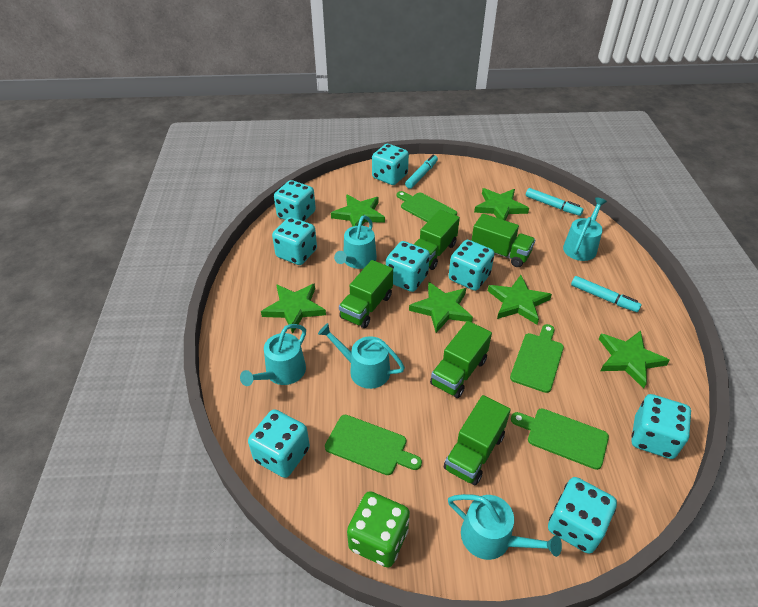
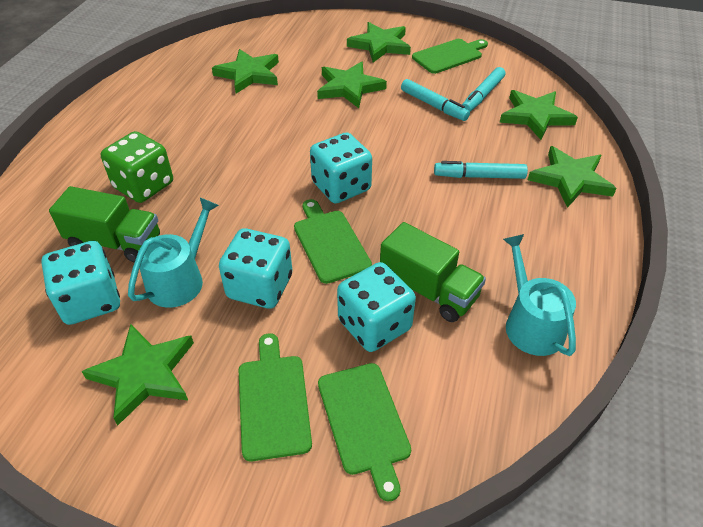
green truck: [339,260,393,328] [414,209,460,270] [430,321,492,398] [444,395,511,485] [471,214,536,267] = 5 -> [49,186,160,263] [380,222,486,322] = 2
turquoise dice: [248,409,310,478] [272,217,317,265] [274,180,316,221] [372,144,409,185] [386,241,430,292] [449,240,495,291] [548,477,617,554] [631,394,691,459] = 8 -> [41,241,120,325] [219,228,292,309] [310,133,372,204] [337,262,416,352] = 4
turquoise watering can: [240,324,306,386] [318,323,405,389] [334,215,377,269] [448,494,562,560] [563,197,607,261] = 5 -> [128,198,219,308] [503,234,576,356] = 2

